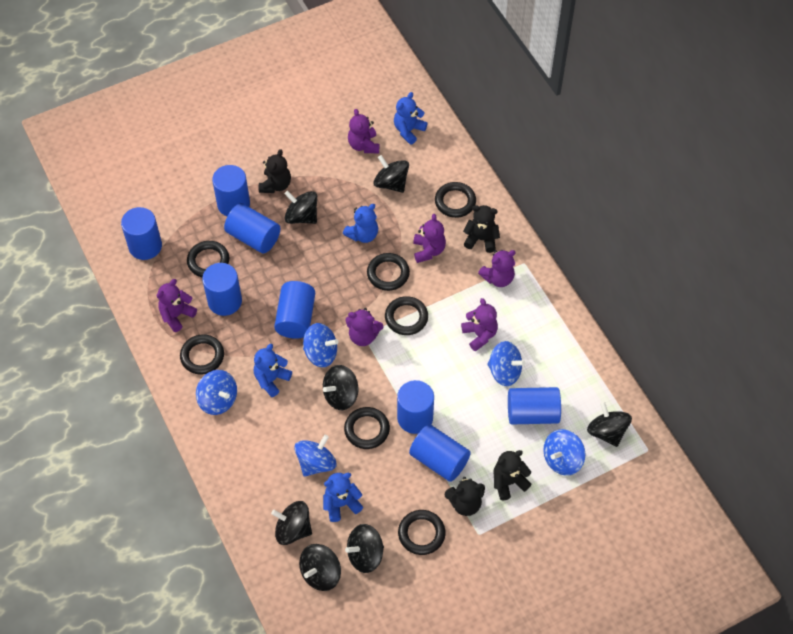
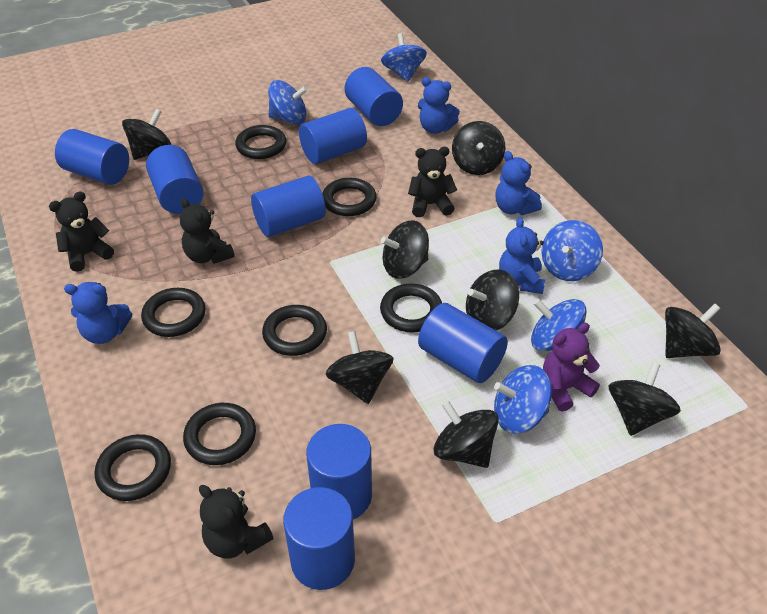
black spinning top: [271,501,312,545] [285,191,317,224] [299,544,341,591] [323,365,358,410] [345,524,384,573] [373,155,409,193] [587,402,632,447] = 7 -> [122,109,171,160] [326,331,394,404] [381,220,429,279] [434,400,499,468] [452,121,505,175] [466,270,519,331] [609,362,681,436] [665,304,721,358] = 8
purple teddy bear: [157,279,197,332] [346,308,384,346] [348,109,379,153] [413,214,446,263] [461,298,498,351] [478,250,516,287] = 6 -> [543,323,600,412] = 1

